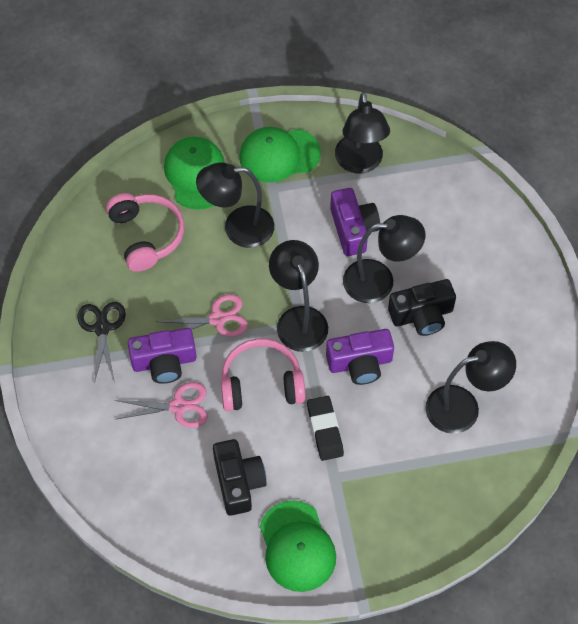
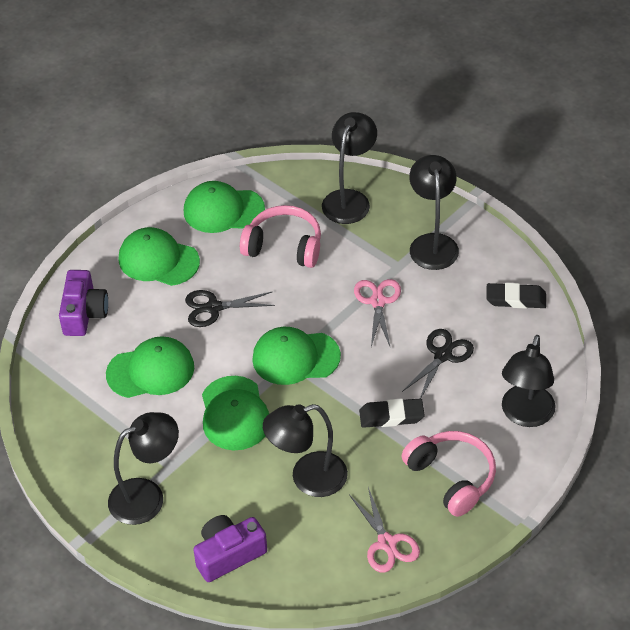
black camera: [213,439,267,516] [388,279,456,336] = 2 -> none = 0
black eraser: [307,396,344,461] = 1 -> [359,399,425,428] [486,283,546,309] = 2
black scissors: [78,302,126,384] = 1 -> [185,290,275,327] [402,329,474,399] = 2
green cap: [164,137,225,210] [239,127,321,183] [260,500,336,592] = 3 -> [106,336,194,398] [119,227,200,286] [184,181,265,233] [202,376,269,450] [252,327,341,385] = 5
purple camera: [128,328,196,384] [326,329,394,385] [330,188,380,256] = 3 -> [59,270,108,336] [193,515,267,582] = 2

